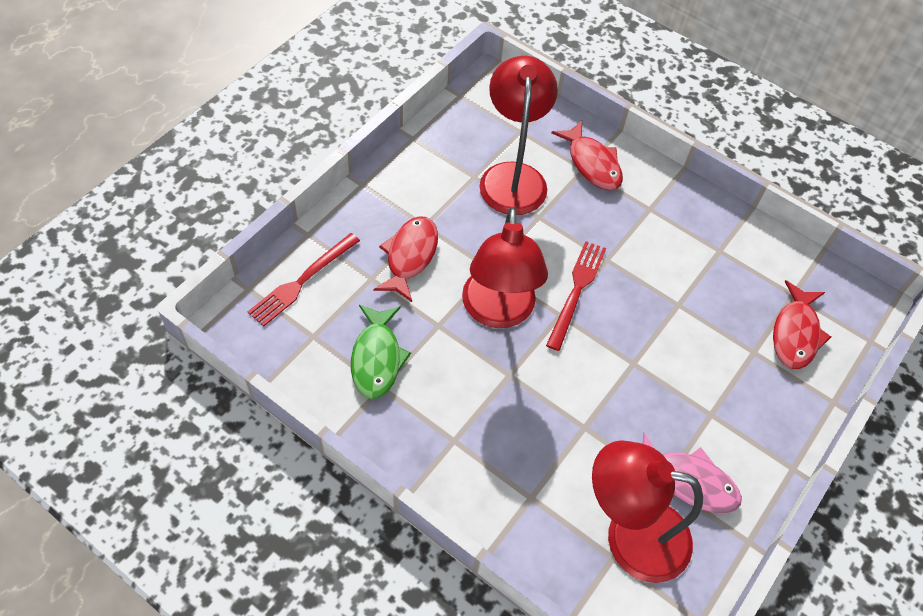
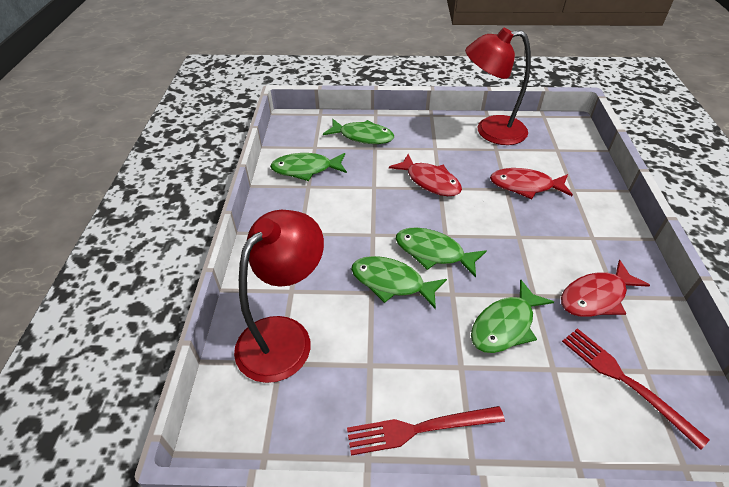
green fish: [351,305,411,399] = 1 -> [270,153,347,181] [323,119,394,144] [351,256,447,309] [396,227,486,278] [471,280,554,353] = 5
pink fish: [643,433,742,513] = 1 -> none = 0
red lamp: [462,207,548,328] [480,56,558,215] [592,440,703,583] = 3 -> [234,210,324,383] [465,28,531,145] = 2

